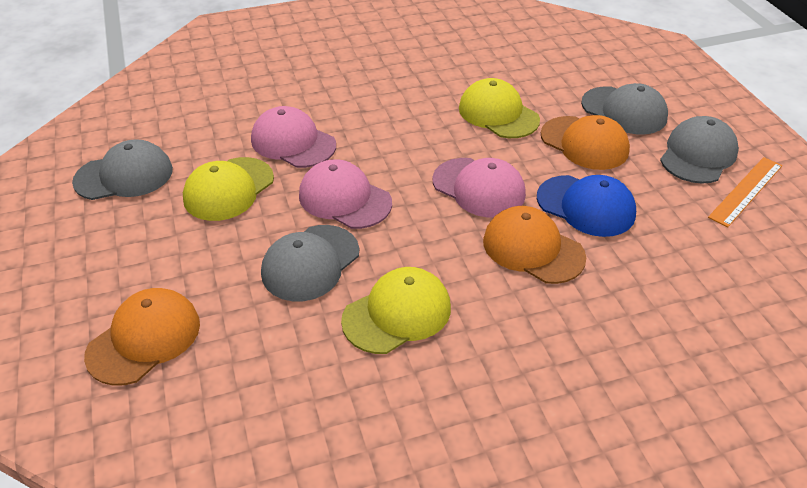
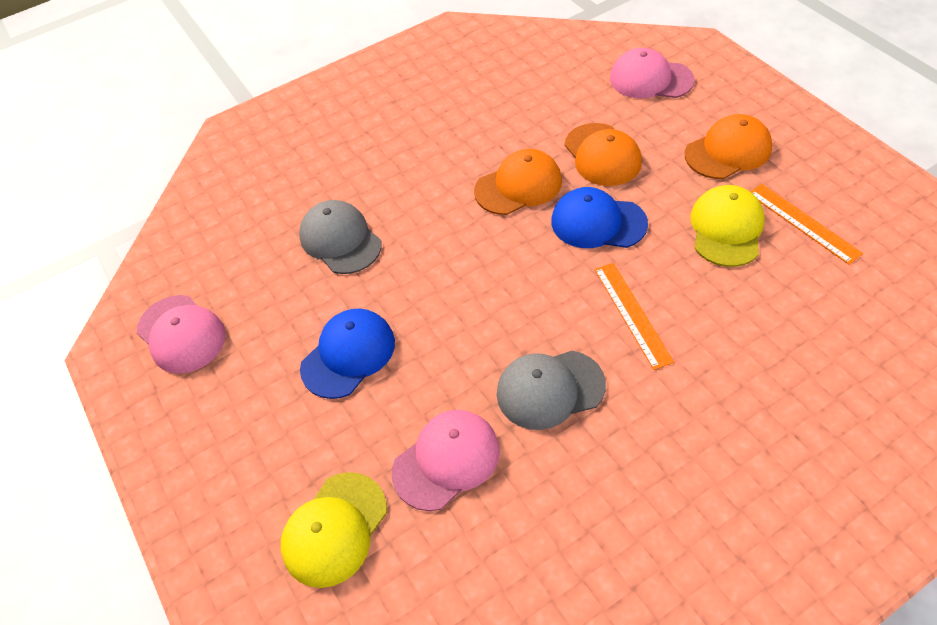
blue cap: [537,175,636,237] = 1 -> [300,309,395,399] [551,187,648,248] = 2
grey cap: [72,140,173,200] [261,225,359,301] [581,83,668,134] [660,116,739,184] = 4 -> [299,200,382,274] [497,351,606,430] = 2
orange ruler: [708,157,783,227] = 1 -> [594,263,674,370] [751,184,863,265] = 2
yellow cap: [183,157,274,221] [341,267,451,354] [459,78,540,138] = 3 -> [281,472,387,588] [690,185,765,267] = 2

